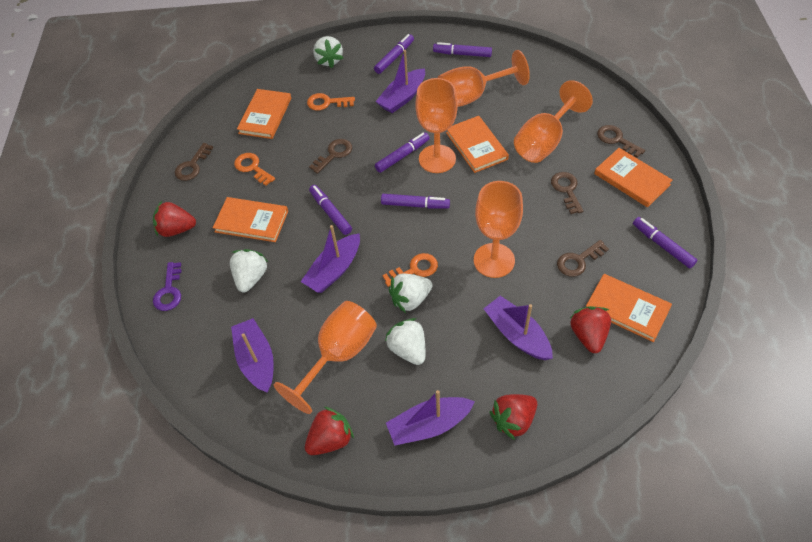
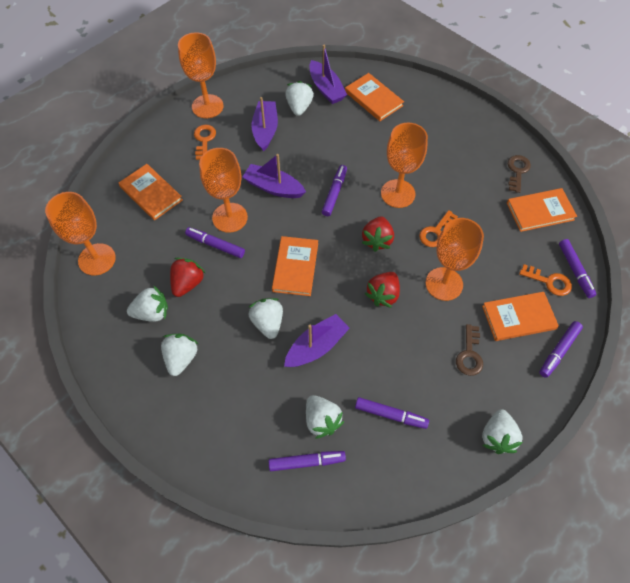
brown key: [175,143,213,181] [309,139,352,174] [551,172,583,214] [557,240,609,277] [597,125,645,158] = 5 -> [456,324,483,376] [508,155,531,193] = 2
purple boat: [231,318,274,392] [301,225,360,293] [375,50,425,113] [386,390,475,446] [483,296,553,360] = 5 -> [243,154,306,198] [252,97,278,152] [284,314,350,367] [309,45,347,104] = 4
purple key: [153,262,181,311] = 1 -> none = 0
red strawberry: [153,201,196,237] [305,407,354,455] [489,394,537,440] [570,306,611,353] = 4 -> [170,258,206,297] [362,216,394,252] [365,272,400,308] = 3
white strawberry: [230,249,268,292] [313,36,343,68] [385,318,425,365] [389,274,433,313] = 4 -> [127,285,168,322] [161,334,198,376] [248,298,283,339] [285,81,314,116] [306,395,344,439] [482,409,523,454] = 6

